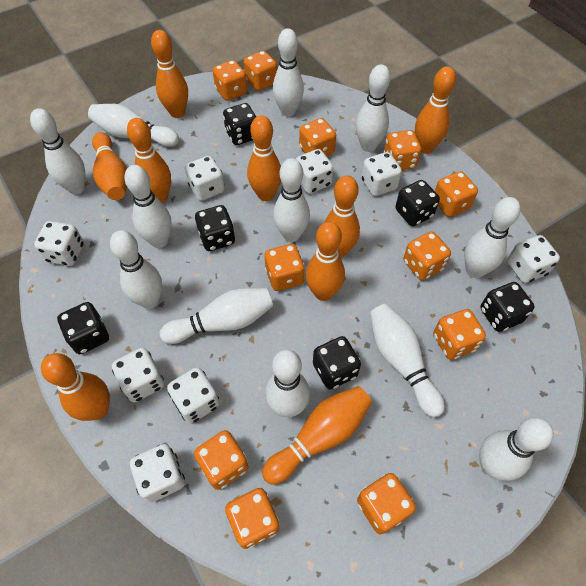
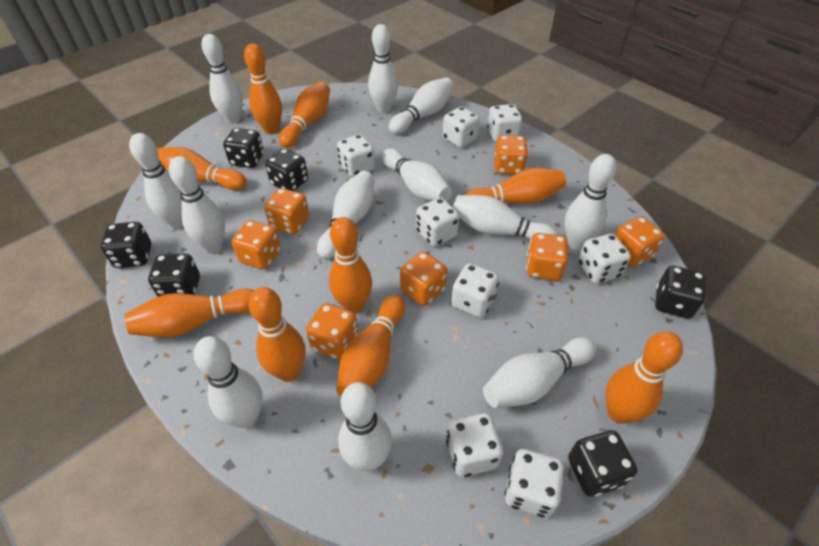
orange dice: [194,430,248,490] [213,60,247,101] [225,488,280,549] [244,51,277,91] [265,244,305,291] [299,118,336,156] [357,473,416,534] [384,130,421,170] [403,231,451,280] [434,309,486,360] [435,171,478,217] = 11 -> [232,220,281,269] [264,188,309,235] [306,303,358,360] [400,252,448,306] [494,135,528,174] [526,233,568,281] [615,216,665,267] = 7

